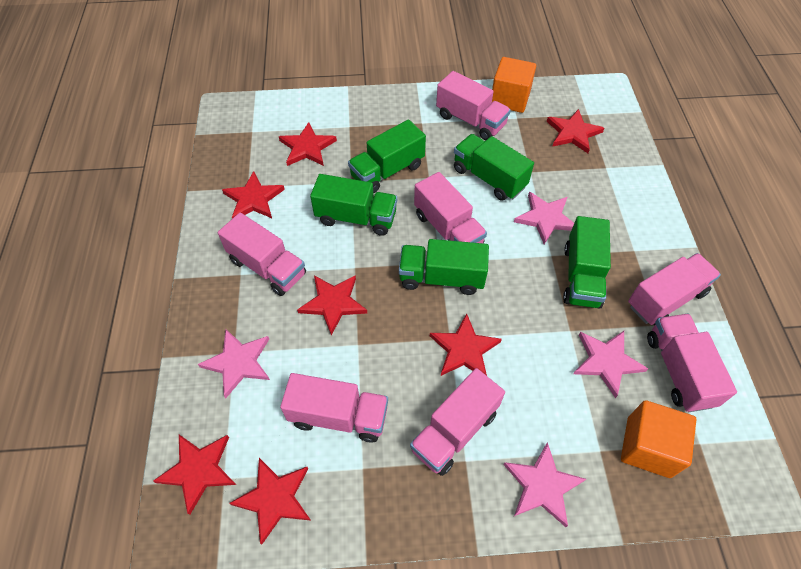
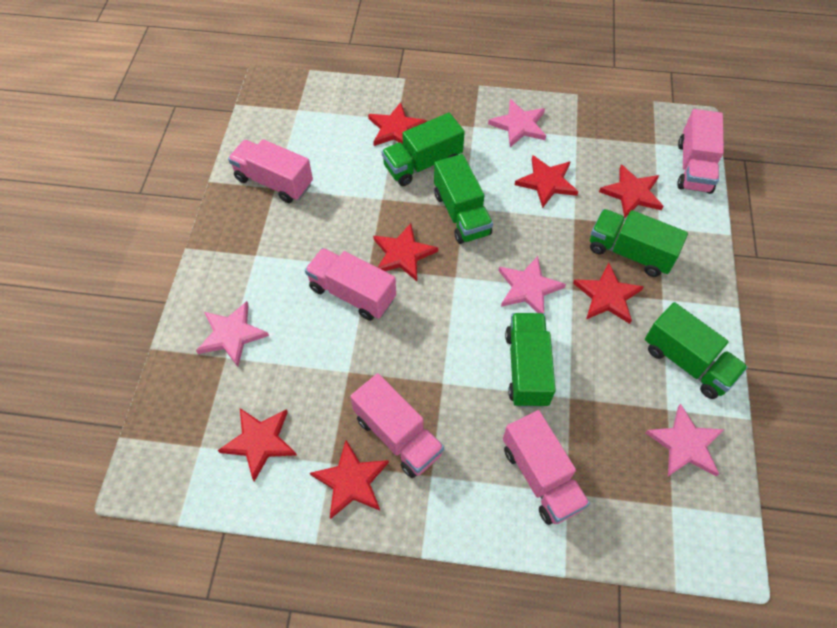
orange cube: [492,57,536,113] [621,400,696,478] = 2 -> none = 0
pink truck: [218,212,306,296] [280,373,388,442] [410,368,505,476] [414,172,487,243] [436,71,511,140] [628,253,721,325] [647,314,737,412] = 7 -> [228,139,313,203] [305,248,396,321] [350,373,444,478] [503,410,590,525] [677,109,724,194] = 5

